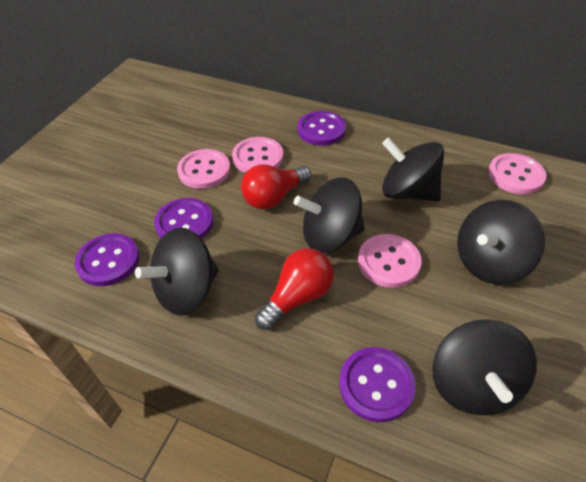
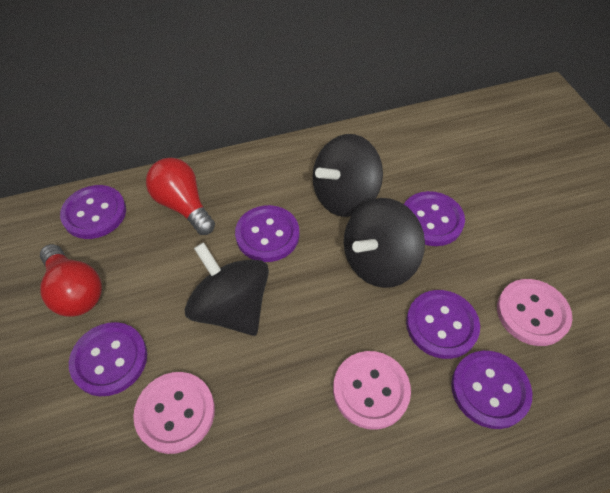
black spinning top: [135,228,219,316] [294,178,365,253] [382,138,444,201] [432,319,537,415] [457,200,545,285] = 5 -> [185,242,269,336] [312,134,383,217] [344,198,425,288] = 3
pink button: [177,149,230,189] [232,137,283,173] [358,234,422,288] [488,153,546,194] = 4 -> [133,372,215,454] [333,351,411,430] [497,279,572,346] = 3
purple button: [75,233,140,286] [154,198,213,239] [298,111,346,146] [339,347,416,422] = 4 -> [60,185,126,239] [69,322,147,396] [235,205,299,262] [404,191,465,246] [406,290,480,359] [451,351,532,429] = 6

